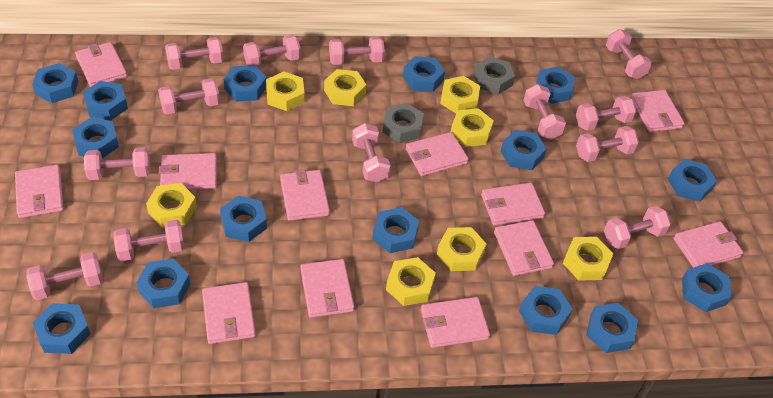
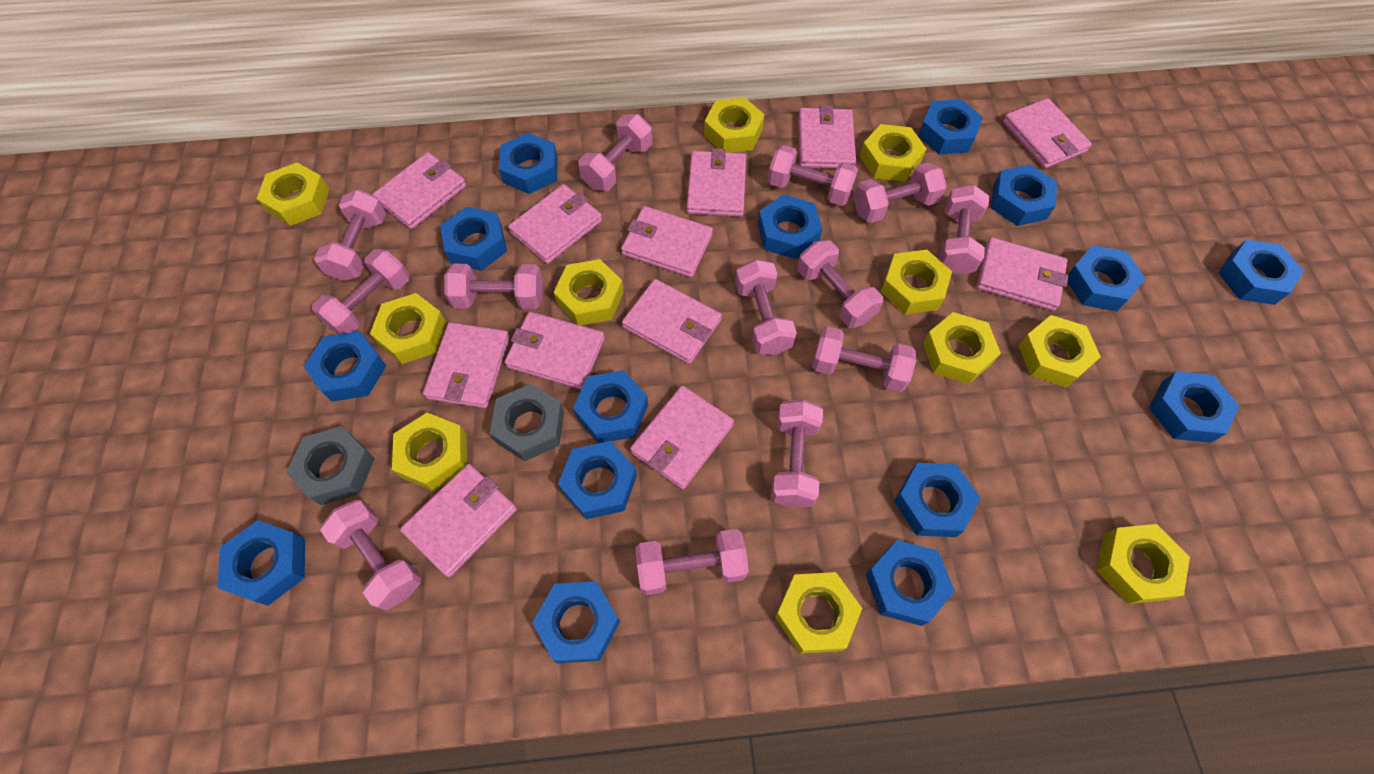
yellow nut: [146,183,197,228] [266,72,305,111] [324,69,366,106] [386,257,436,306] [437,227,486,271] [440,76,480,114] [451,108,494,147] [563,237,613,281] = 8 -> [257,163,329,226] [370,293,447,364] [392,412,467,492] [554,259,624,325] [704,97,764,153] [775,572,862,654] [860,124,926,182] [881,250,952,315] [923,312,1001,384] [1018,315,1101,388] [1096,524,1190,604] = 11

